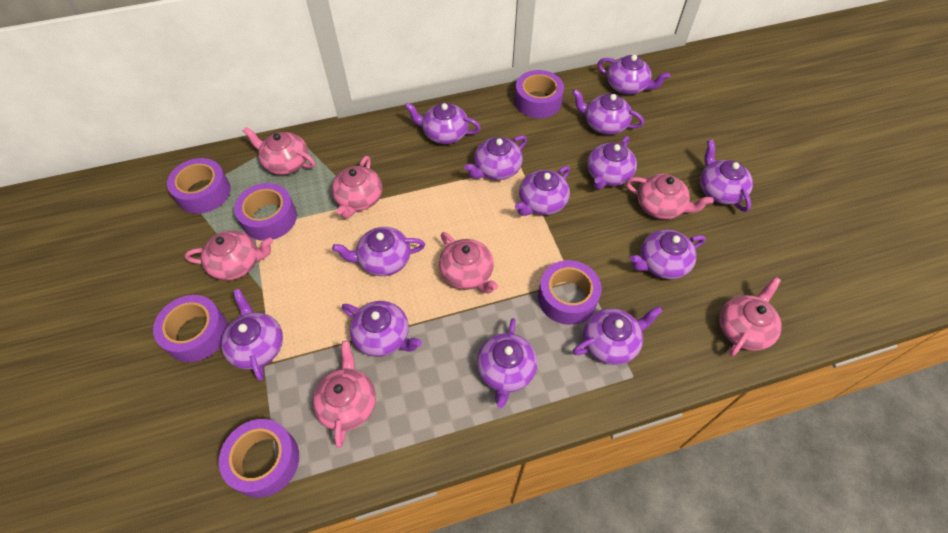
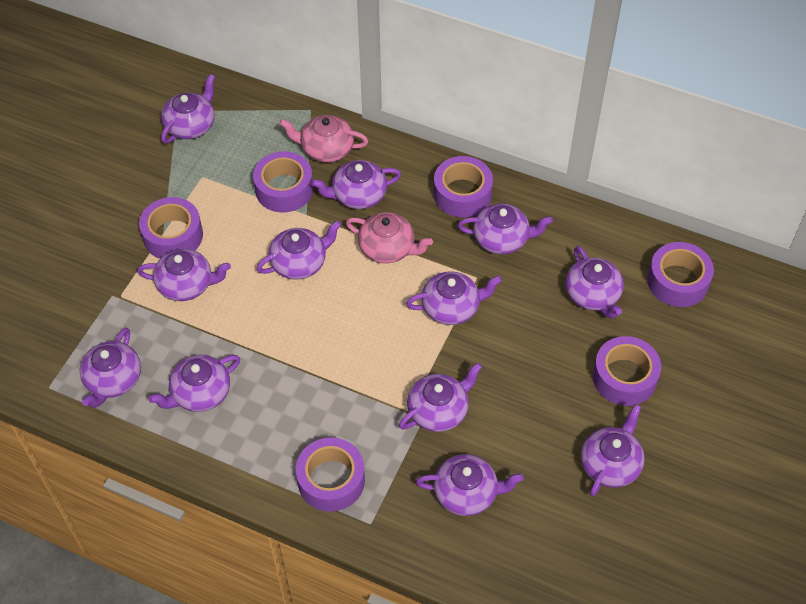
pink teapot: [185,231,273,280] [243,127,315,175] [312,341,376,448] [331,156,382,219] [439,232,498,294] [626,174,714,219] [719,277,782,356] = 7 -> [279,115,368,163] [346,212,433,263] = 2
purple teapot: [221,289,283,381] [332,227,425,276] [342,301,422,357] [405,103,481,144] [464,135,527,180] [477,318,537,408] [515,166,570,216] [572,89,644,135] [573,306,663,365] [587,136,637,189] [597,55,670,94] [630,230,706,279] [700,139,753,212] = 13 -> [80,328,141,408] [137,249,231,301] [148,355,240,412] [161,74,215,144] [257,220,341,280] [311,160,401,209] [399,362,482,432] [406,271,502,325] [416,454,524,516] [458,203,553,254] [565,246,624,319] [581,404,645,497] = 12

